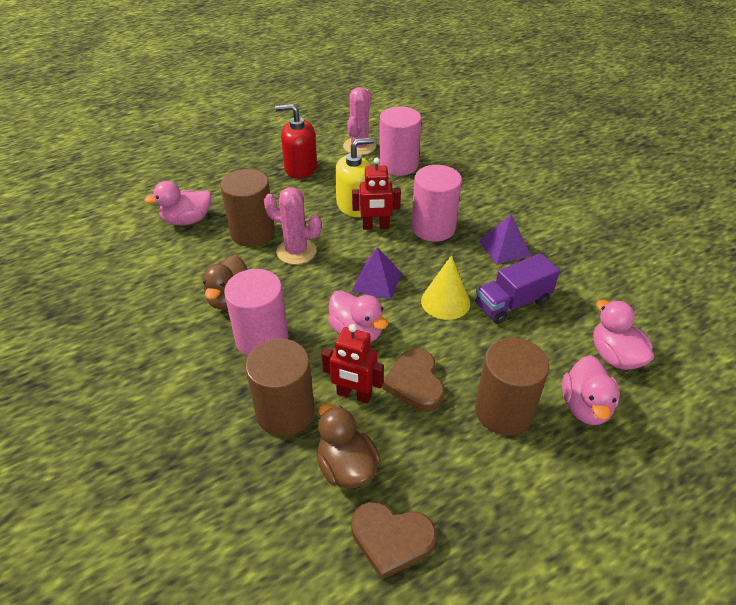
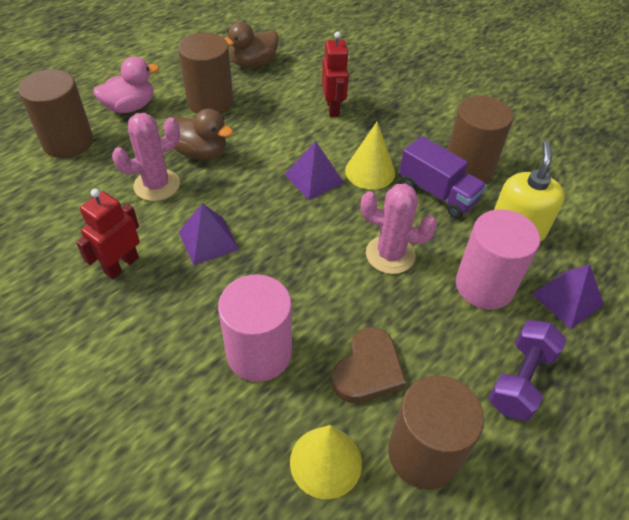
brown cylinder: [221,169,275,247] [245,339,315,436] [475,338,549,435] = 3 -> [18,69,93,158] [178,33,233,114] [388,375,484,489] [447,96,513,183] = 4
brown heart: [351,502,436,580] [382,349,445,411] = 2 -> [331,327,406,403] = 1
pink cylinder: [224,269,288,356] [379,106,421,176] [412,165,462,242] = 3 -> [218,274,292,382] [456,209,540,310] = 2
pink duck: [144,181,211,225] [328,290,388,342] [562,355,620,425] [593,300,654,370] = 4 -> [93,56,159,113] = 1
purple dumbbell: none = 0 -> [488,320,567,421] = 1
purple pyramid: [352,247,402,300] [479,214,531,265] = 2 -> [179,203,240,265] [284,141,344,200] [532,264,604,329] = 3
red soap dispenser: [275,104,317,179] = 1 -> none = 0
yellow cone: [421,255,470,320] = 1 -> [290,425,362,499] [345,122,395,190] = 2

